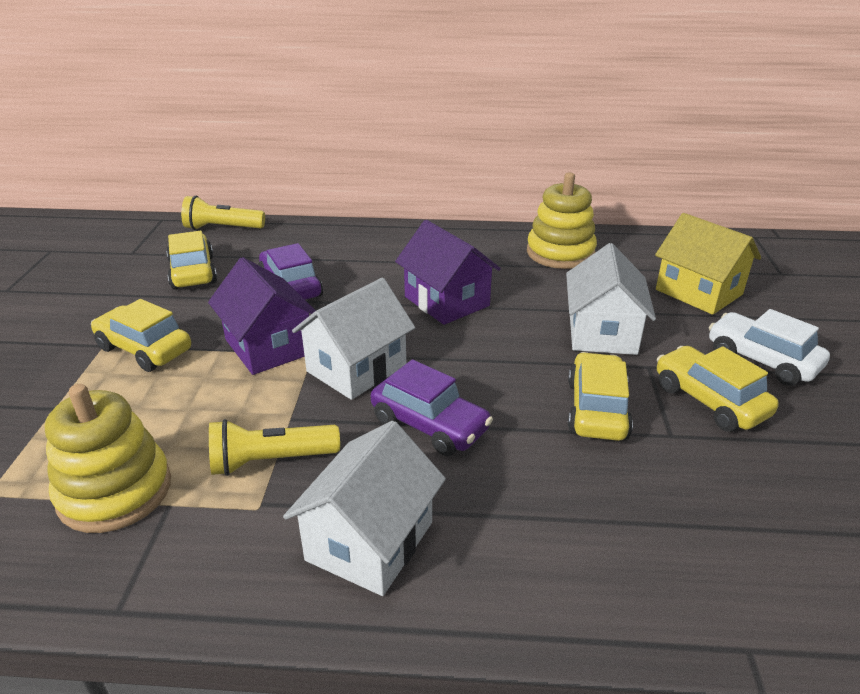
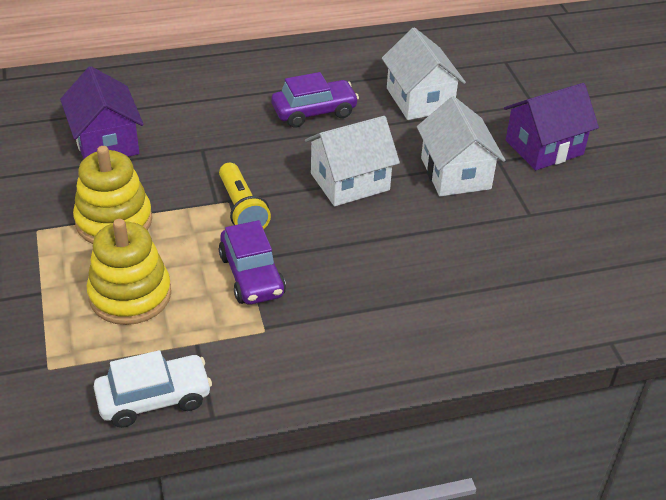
yellow car: [91,299,191,372] [166,231,217,289] [568,352,633,441] [657,346,779,432] = 4 -> none = 0
yellow flashlight: [181,196,265,230] [209,419,340,476] = 2 -> [219,162,271,229] = 1
yellow house: [655,213,761,315] = 1 -> none = 0

